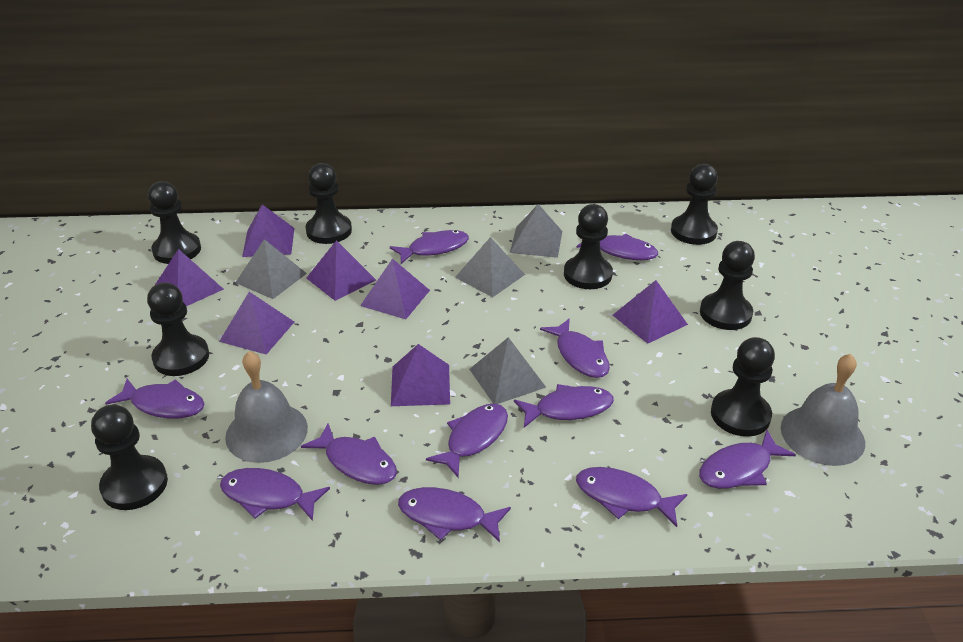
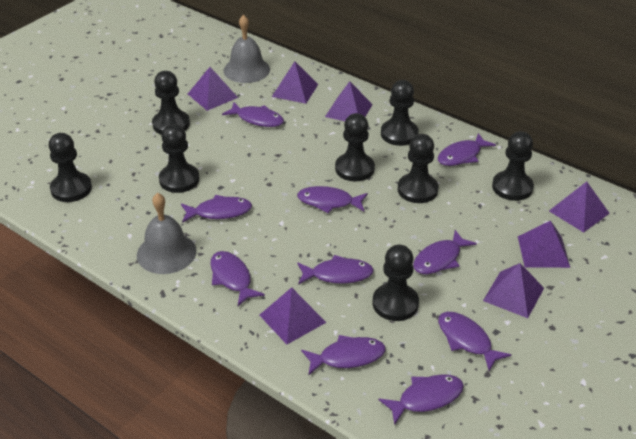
grey pyramid: [235,239,307,299] [455,237,525,297] [469,337,546,404] [510,204,562,258] = 4 -> none = 0
purple fish: [105,379,204,419] [220,468,330,521] [301,424,397,485] [390,230,469,264] [398,487,511,542] [426,403,508,478] [514,384,614,428] [540,318,610,378] [576,234,658,260] [576,467,687,527] [699,430,796,489] = 11 -> [181,195,252,223] [210,251,265,306] [222,102,284,127] [297,186,368,213] [297,255,374,285] [301,335,386,375] [379,374,464,425] [413,230,477,274] [438,133,496,166] [438,312,511,371] = 10

